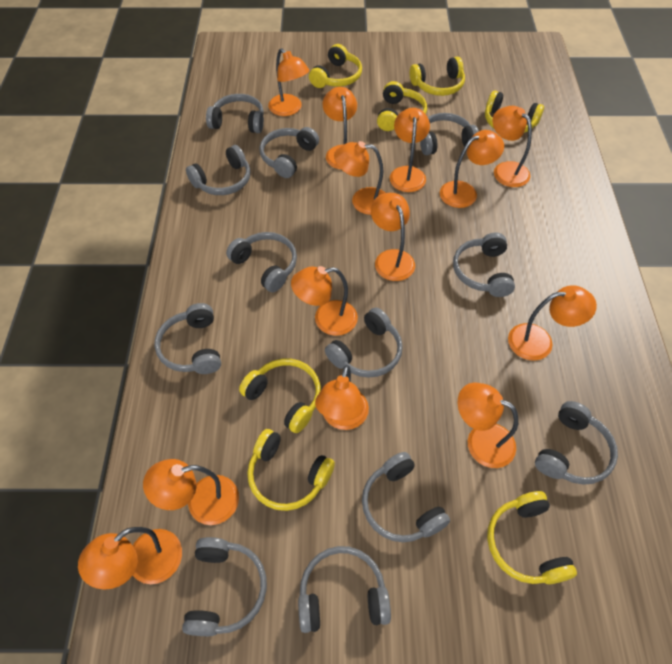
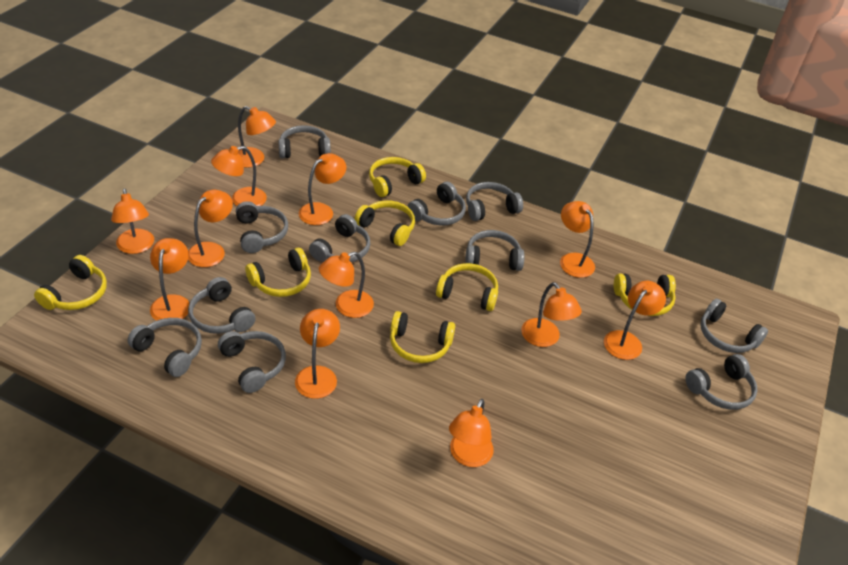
grey headphones: [154,303,221,374] [182,537,267,636] [186,145,250,195] [206,94,264,133] [226,232,297,292] [260,127,319,178] [298,546,391,633] [325,308,403,378] [362,452,450,542] [420,113,479,155] [453,232,515,297] [535,401,618,485] = 12 -> [128,318,202,377] [188,277,256,334] [218,331,286,393] [236,201,288,253] [279,125,331,158] [309,214,371,262] [407,182,466,226] [465,230,524,271] [466,182,523,221] [685,354,757,410] [700,299,768,353] = 11
orange lamp: [78,527,182,590] [143,459,239,525] [268,48,309,116] [291,266,358,336] [315,365,369,430] [323,87,357,170] [334,141,385,215] [371,193,415,281] [390,108,430,192] [440,130,504,208] [458,383,518,468] [492,106,532,187] [508,285,597,361] = 13 -> [111,188,154,254] [150,238,189,321] [188,190,233,267] [211,146,267,206] [238,106,276,168] [295,309,340,399] [299,153,346,225] [319,252,374,318] [449,399,494,467] [521,282,582,347] [560,201,595,278] [604,281,666,360] = 12

